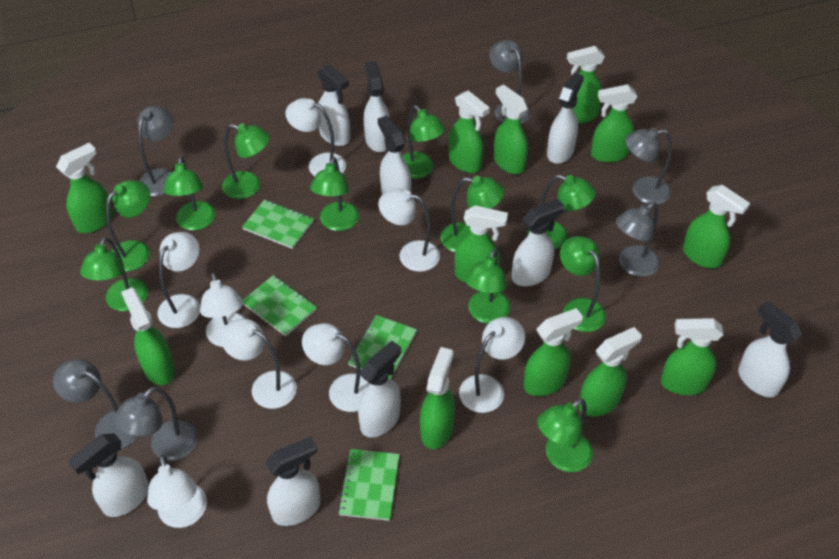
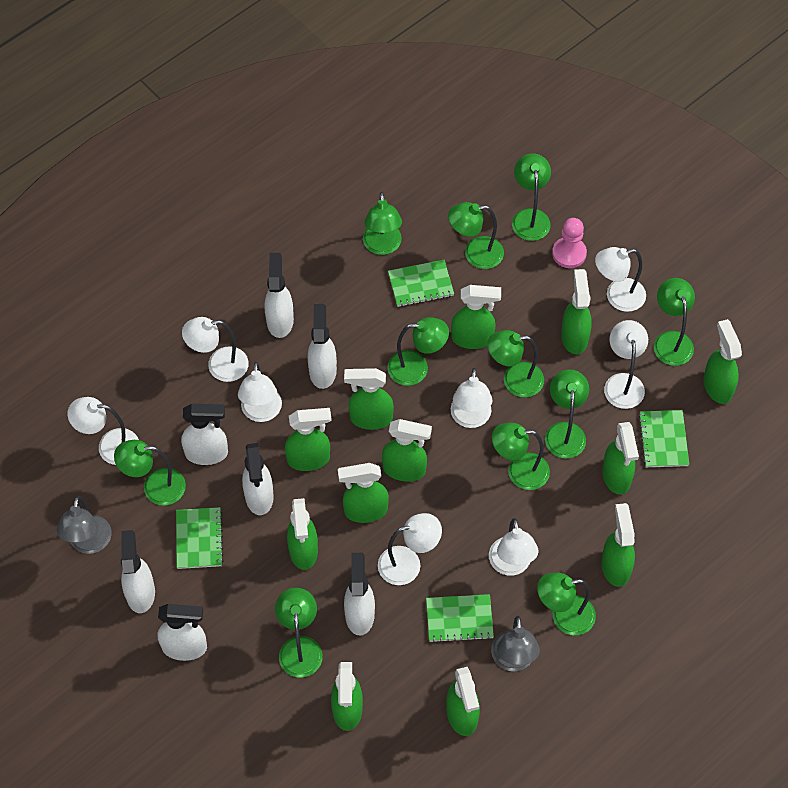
grey lamp: [53,359,138,449] [114,386,198,461] [138,106,174,196] [489,40,531,124] [616,202,660,277] [625,127,672,204] = 6 -> [57,496,112,554] [491,616,540,671] = 2
pink pawn: none = 0 -> [552,218,587,268] = 1
white spray bottle: [68,433,149,517] [265,436,321,526] [318,64,350,146] [358,341,401,438] [364,61,390,152] [378,116,411,195] [512,199,564,286] [547,73,584,164] [738,301,802,398] = 9 -> [121,530,155,613] [157,604,207,661] [181,404,228,465] [242,443,274,515] [265,253,294,338] [308,304,337,389] [344,553,375,635] = 7

